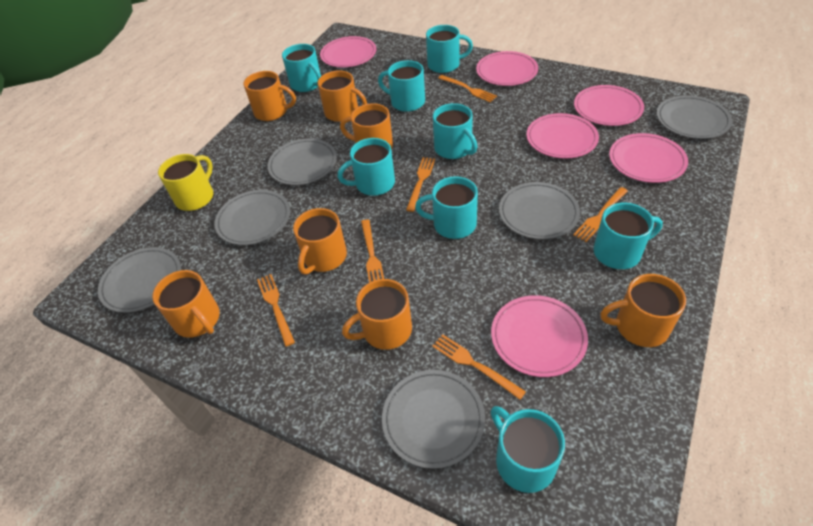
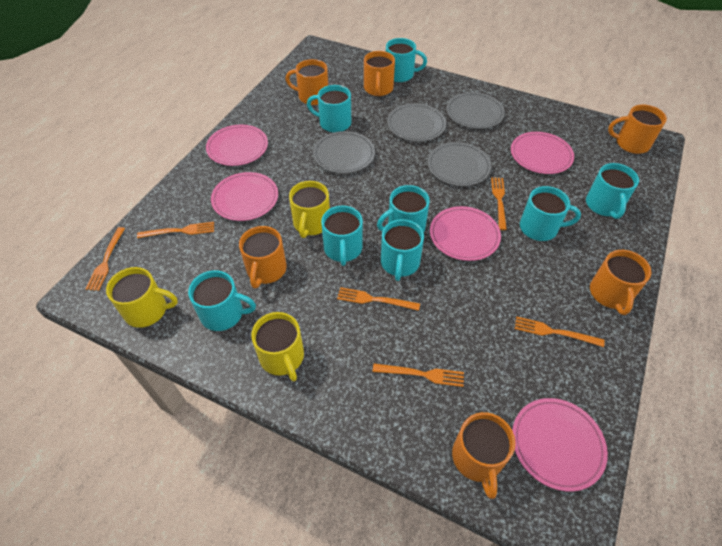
grey plate: [98,247,181,313] [215,190,290,245] [268,139,337,185] [382,370,485,469] [499,182,580,240] [657,95,732,139] = 6 -> [313,131,375,173] [387,103,446,142] [428,142,491,186] [446,92,505,129] = 4
orange mug: [152,270,220,338] [244,71,296,121] [293,208,347,274] [318,70,367,122] [340,103,393,149] [342,279,412,350] [600,274,686,347] = 7 -> [239,226,287,288] [285,59,328,105] [364,51,395,96] [452,412,515,499] [590,250,651,315] [608,105,667,154] = 6
pink plate: [320,36,376,67] [476,51,538,86] [491,295,588,377] [527,113,599,159] [574,85,644,126] [609,133,688,183] = 6 -> [206,125,268,166] [211,172,278,221] [430,206,501,261] [511,132,574,174] [512,398,608,492] = 5
yellow mug: [158,154,213,211] = 1 -> [106,267,178,328] [251,312,304,381] [289,181,330,238] = 3

